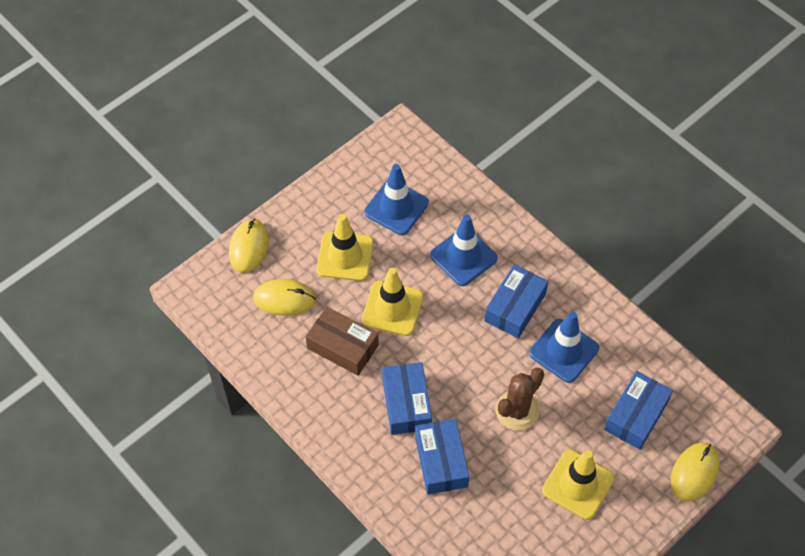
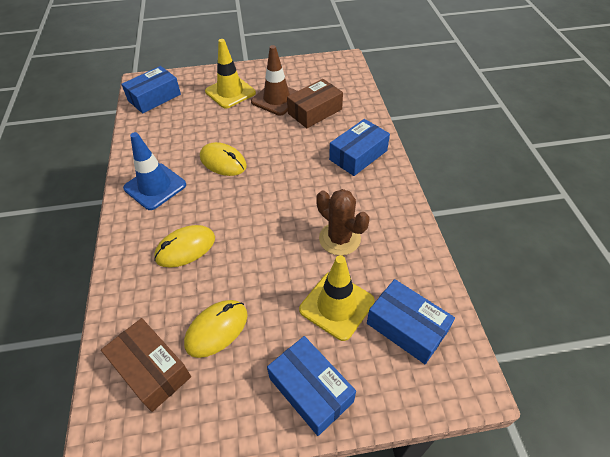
blue traffic cone: [364,164,429,235] [430,214,498,286] [529,311,599,383] = 3 -> [123,132,186,210] = 1
brown box: [306,307,379,376] = 1 -> [101,318,191,412] [287,79,343,128] = 2
brown traffic cone: none = 0 -> [251,45,297,116] = 1
yellow traffic cone: [316,214,373,281] [362,268,423,336] [542,450,615,520] = 3 -> [205,39,256,109] [299,255,375,341] = 2

